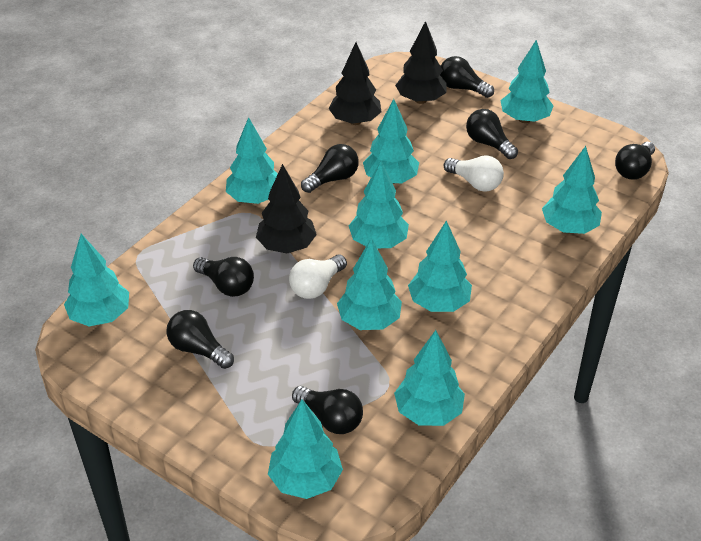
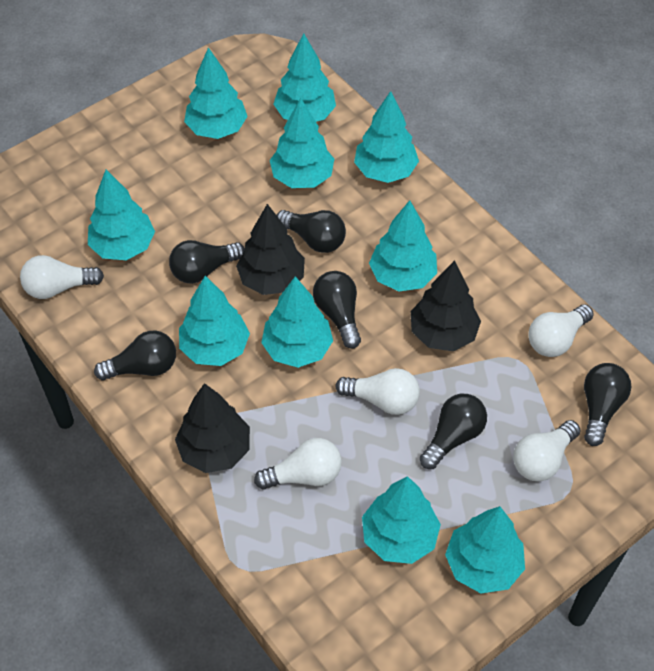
black light bulb: [166,310,234,369] [193,257,254,297] [292,386,363,434] [301,144,359,193] [440,56,494,98] [466,109,518,159] [615,142,655,179] = 7 -> [94,331,176,380] [169,240,245,284] [277,210,346,253] [313,271,361,349] [420,394,487,469] [584,363,631,446] = 6
white light bulb: [289,255,347,299] [444,155,504,192] = 2 -> [20,255,104,299] [254,438,342,490] [335,368,420,415] [513,420,581,481] [528,304,594,357] = 5

